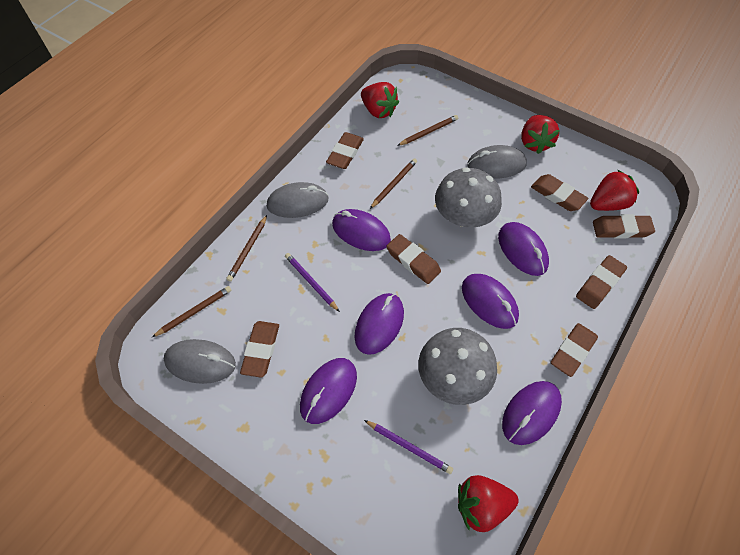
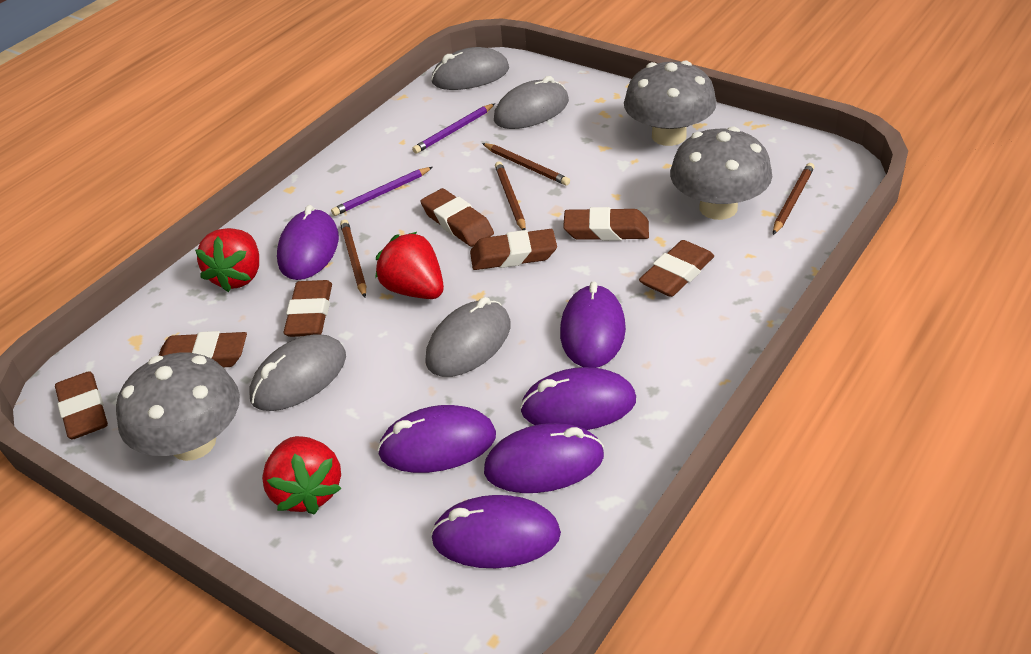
grey mouse: [164,339,236,384] [267,182,329,218] [467,145,527,178] = 3 -> [249,335,346,411] [425,297,510,377] [431,47,509,90] [494,76,569,129] = 4
grey mushroom: [418,328,497,405] [435,167,502,228] = 2 -> [116,352,240,461] [624,61,717,146] [670,127,772,220] = 3
red strawberry: [361,82,399,118] [458,475,519,532] [521,115,560,154] [590,170,639,211] = 4 -> [195,228,259,292] [262,436,342,515] [375,232,444,299] = 3

